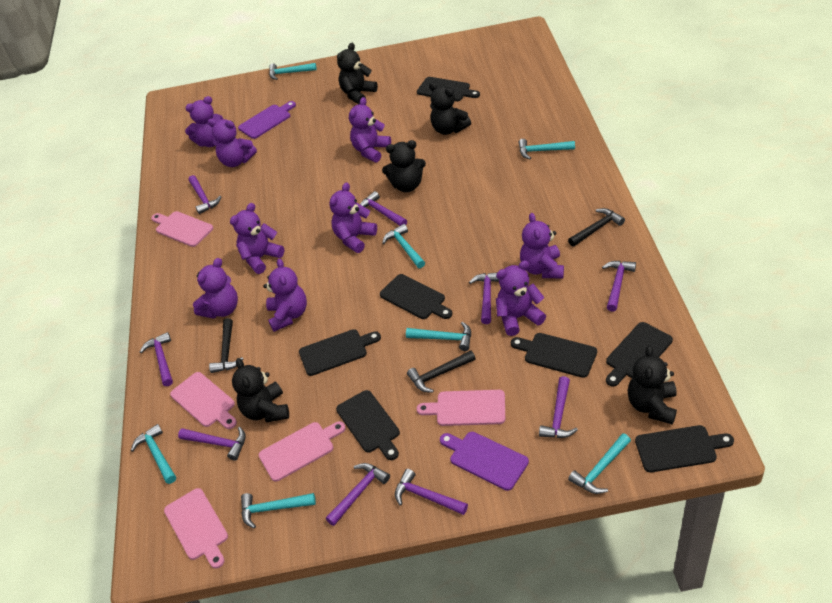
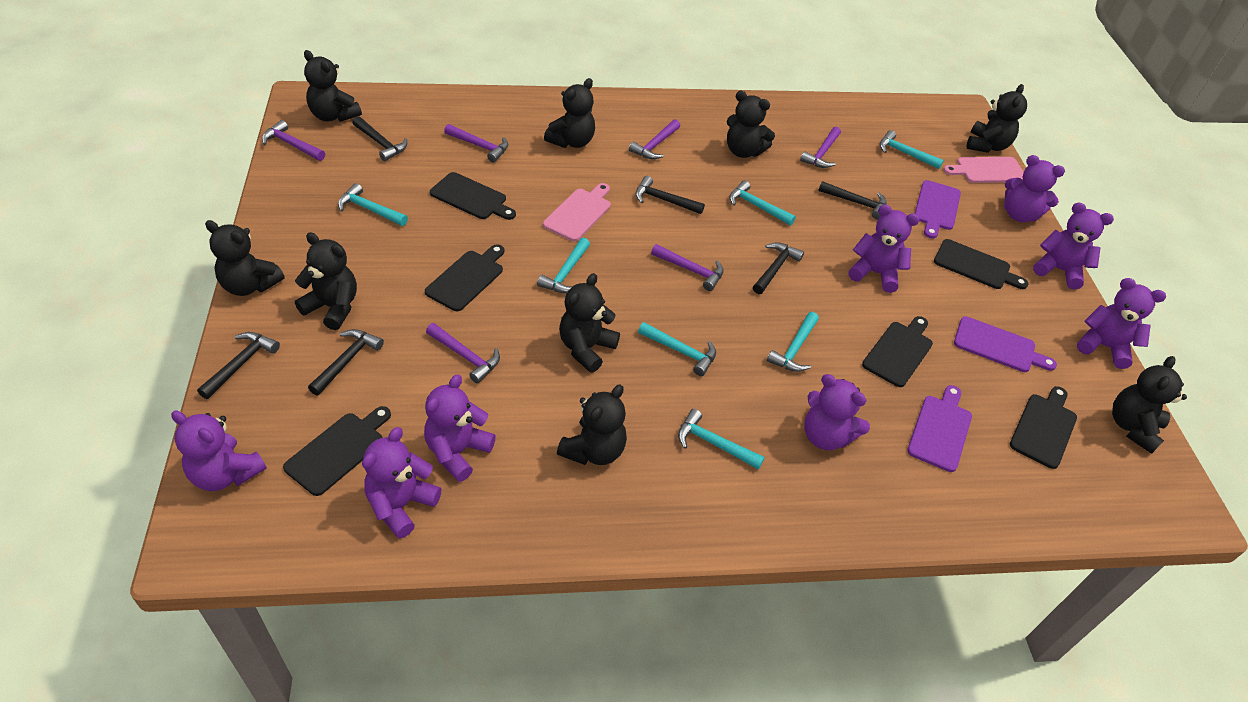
black cutting board: [299,329,381,376] [336,390,400,460] [380,274,452,319] [417,77,480,101] [511,333,597,378] [606,322,673,387] [635,425,734,472] = 7 -> [283,406,391,496] [425,244,504,311] [430,172,516,220] [862,316,933,387] [934,239,1028,289] [1010,386,1077,469] = 6
black hammer: [209,318,243,373] [407,350,475,393] [568,208,625,247] = 3 -> [197,332,280,399] [308,329,384,395] [352,116,407,161] [635,176,705,214] [753,242,804,294] [818,181,887,220] = 6
black teddy bear: [232,358,289,422] [337,43,378,104] [382,140,426,192] [429,83,471,135] [627,345,677,424] = 5 -> [205,220,285,296] [295,232,357,330] [304,50,362,122] [544,78,595,148] [557,384,627,465] [559,273,620,373] [727,91,775,158] [967,84,1027,153] [1112,356,1187,454] = 9
pink cutting board: [151,211,213,247] [164,488,228,569] [170,372,237,429] [259,421,346,482] [417,390,505,426] = 5 -> [543,183,611,241] [943,157,1024,183] = 2
purple cutting board: [238,101,296,139] [440,432,529,491] = 2 -> [907,385,972,472] [915,180,961,239] [954,317,1057,372] = 3
purple hammer: [140,332,173,386] [178,427,246,461] [188,175,221,214] [326,463,390,526] [360,191,407,226] [395,469,468,515] [469,272,499,324] [539,376,578,438] [602,261,636,312] = 9 -> [262,120,325,161] [426,323,500,383] [444,124,508,162] [629,119,680,159] [651,244,724,291] [800,127,841,168] = 6
purple teddy bear: [185,96,223,147] [193,258,238,319] [207,119,257,167] [230,203,284,274] [263,258,307,332] [330,182,377,253] [349,97,391,162] [496,260,546,336] [520,213,564,279] = 9 -> [171,410,267,491] [362,427,441,539] [424,374,496,482] [804,374,870,450] [848,204,920,293] [1004,155,1065,222] [1033,202,1114,290] [1077,278,1166,369] = 8

